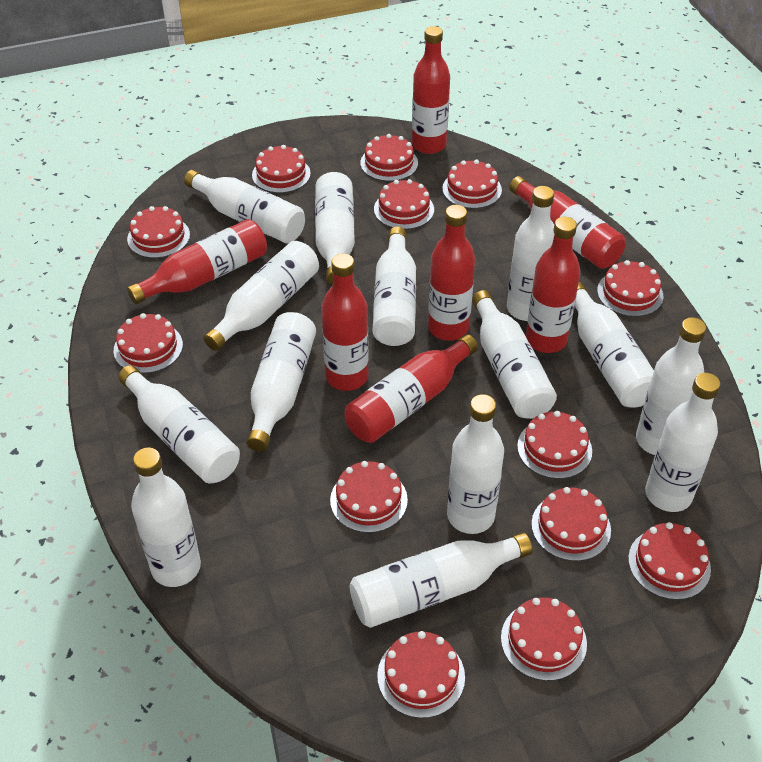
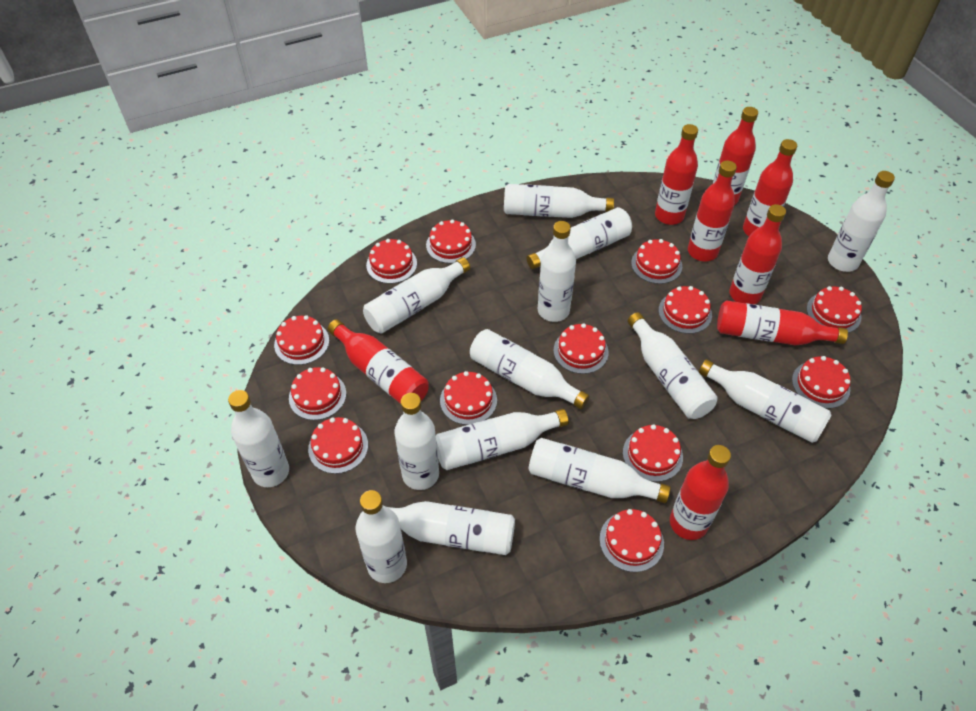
red bottle: [127,219,267,304] [321,253,369,391] [345,334,478,443] [412,26,450,154] [428,205,475,341] [509,176,625,269] [526,217,580,353] = 7 -> [328,319,429,404] [655,124,698,225] [670,445,731,540] [688,160,737,261] [713,107,758,205] [717,300,848,345] [729,204,786,304] [743,139,797,236] = 8

